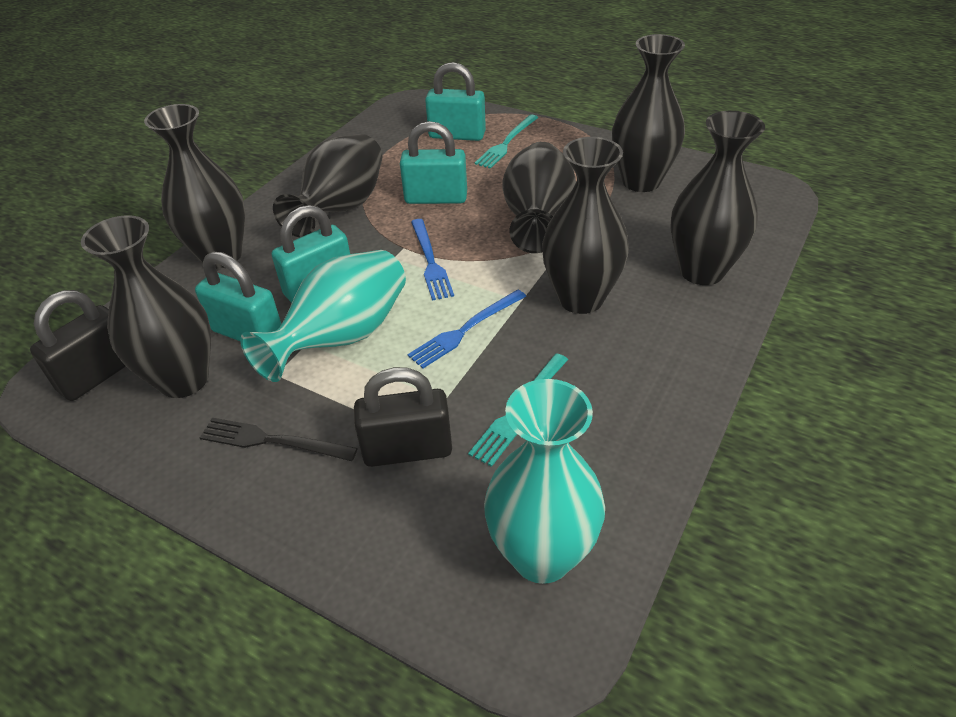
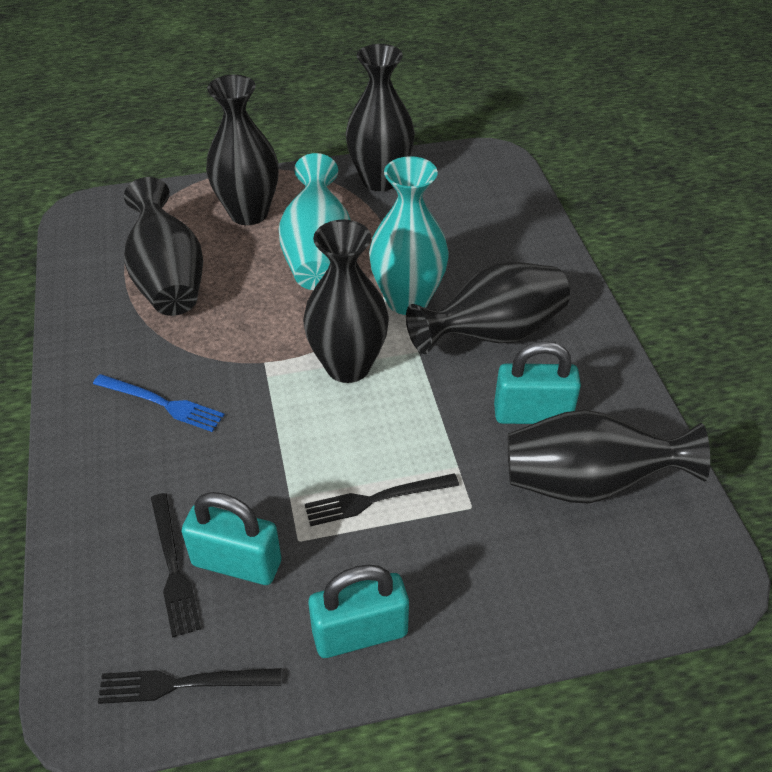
black fork: [200,418,358,461] = 1 -> [98,668,281,704] [151,493,201,638] [305,473,459,526] = 3
black padlock: [30,290,126,401] [354,367,452,467] = 2 -> none = 0
black vase: [81,215,211,398] [144,104,245,269] [273,134,382,237] [502,142,576,253] [542,137,629,314] [612,34,685,192] [670,111,765,285] = 7 -> [124,177,203,316] [206,74,279,225] [303,219,389,383] [346,44,415,191] [406,262,570,354] [508,410,710,504] = 6
blue fork: [407,290,526,369] [411,219,454,301] = 2 -> [93,374,224,432] = 1
turquoise fork: [468,353,568,467] [475,115,538,169] = 2 -> none = 0
turquoise padlock: [195,252,281,341] [271,205,350,303] [400,121,467,204] [425,62,486,141] = 4 -> [181,492,281,585] [308,565,409,658] [494,341,581,424] = 3

